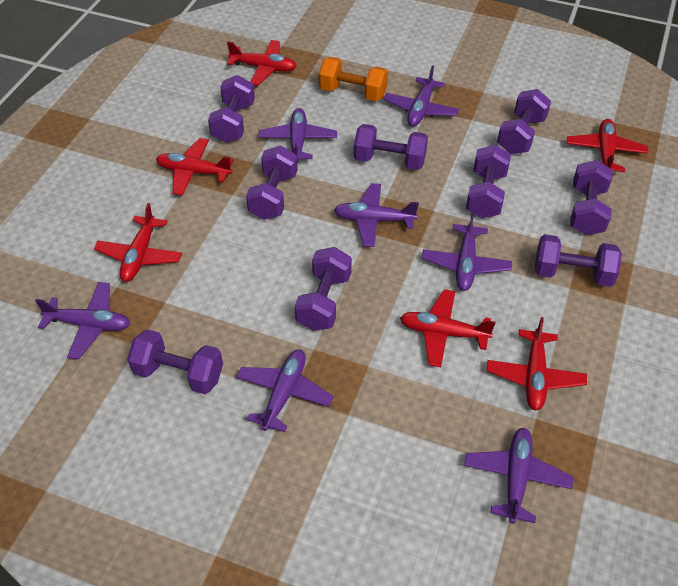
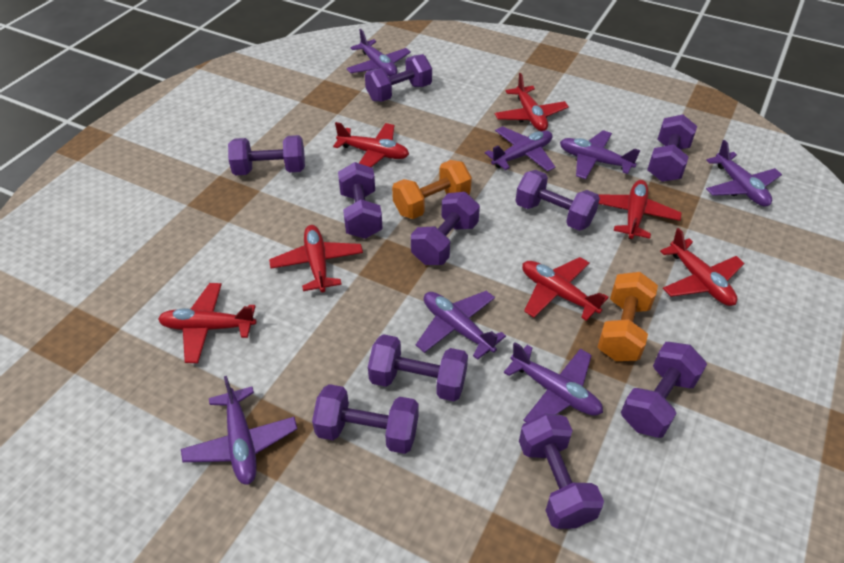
orange dumbbell: [318,57,388,101] = 1 -> [392,160,472,219] [598,272,658,361] = 2
purple dumbbell: [127,329,223,394] [208,75,255,143] [246,146,298,220] [295,247,352,331] [354,124,428,170] [466,145,511,218] [497,89,551,154] [535,234,622,287] [570,160,613,235] = 9 -> [228,135,305,175] [312,384,419,454] [338,162,383,239] [365,54,432,102] [368,334,468,401] [411,192,480,265] [516,170,600,231] [519,413,604,529] [621,342,707,438] [647,114,697,182] = 10
red plane: [94,203,182,282] [156,138,233,196] [227,40,297,86] [400,289,496,367] [487,317,587,411] [567,119,648,172] = 6 -> [158,283,256,363] [269,225,363,292] [333,122,409,167] [495,73,569,131] [522,257,609,321] [599,180,682,239] [660,228,745,306] = 7

